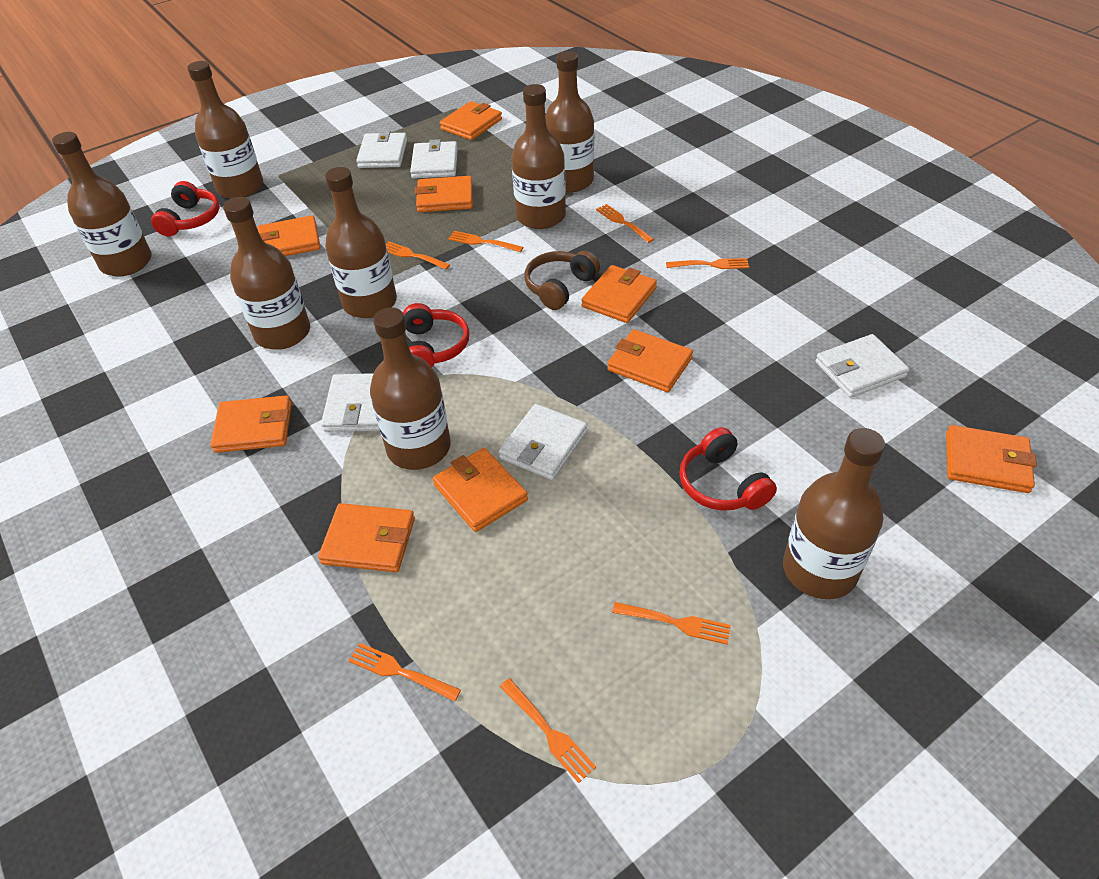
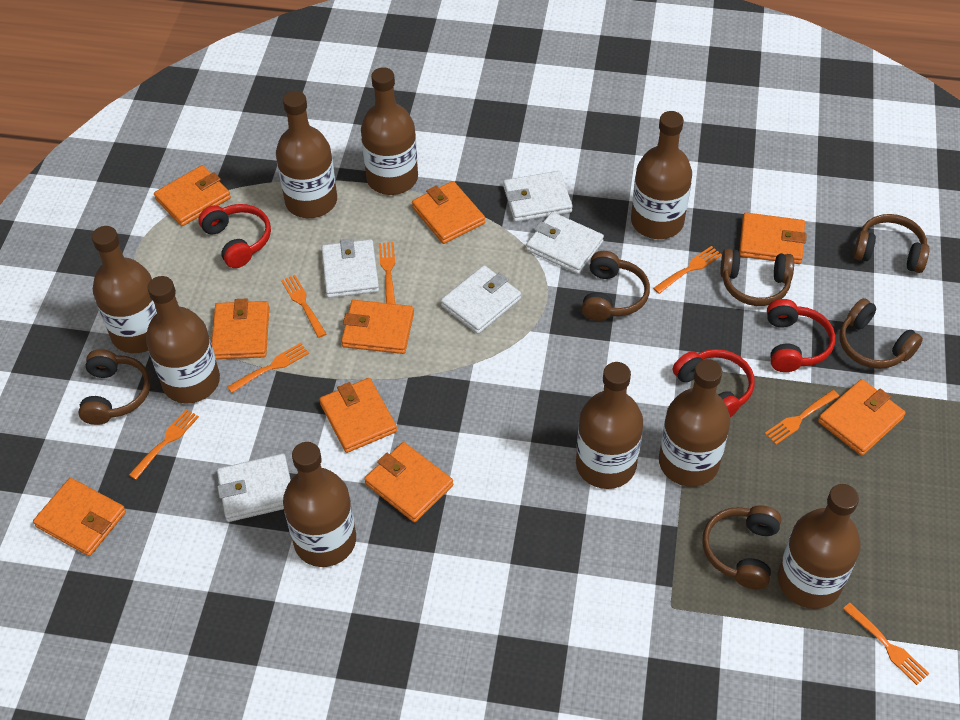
brown bottle: [52,132,152,277] [187,61,263,199] [223,197,310,350] [325,167,397,318] [370,308,451,470] [511,84,566,229] [545,51,594,193] [783,428,885,599] = 8 -> [92,226,157,353] [146,276,220,404] [276,91,337,218] [283,442,356,567] [361,67,418,195] [576,362,643,489] [631,111,692,239] [659,359,731,487] [778,484,861,609] = 9
brown headphones: [525,251,600,310] = 1 -> [78,349,150,425] [582,251,650,321] [702,505,782,589] [720,249,794,306] [840,298,923,369] [854,214,930,273] = 6

